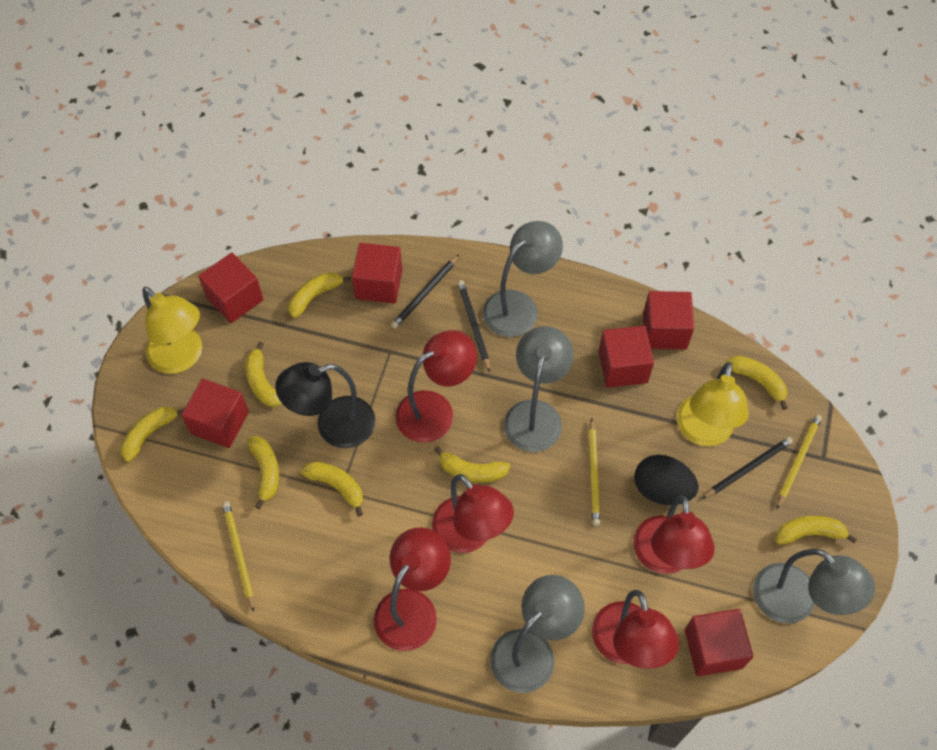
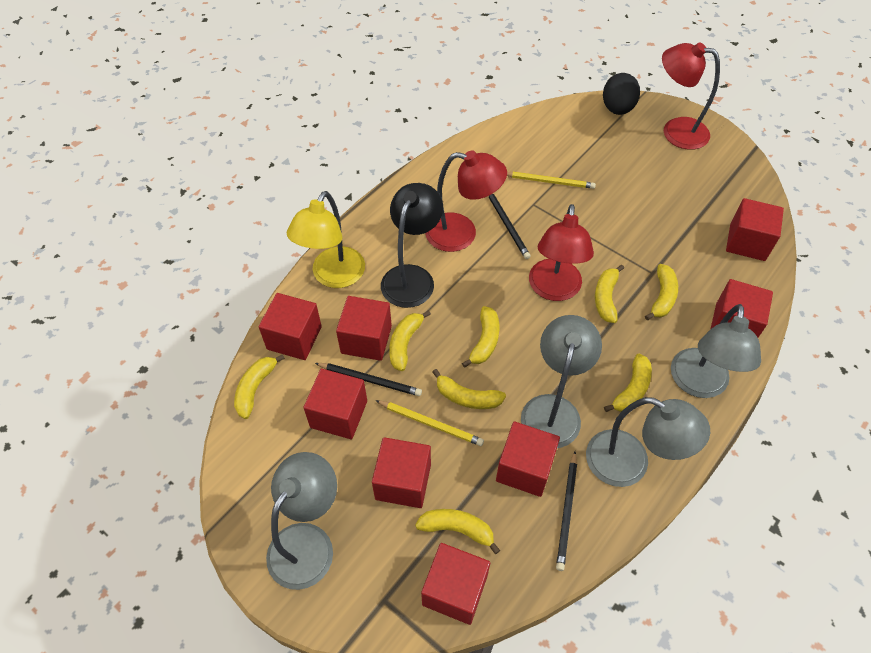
red cube: [181,379,249,448] [198,252,264,323] [352,243,402,304] [598,326,654,388] [643,291,694,349] [685,609,753,676] = 6 -> [259,293,322,360] [303,369,367,439] [336,296,392,361] [372,437,431,508] [421,543,490,625] [496,422,560,497] [711,279,773,337] [726,198,784,261] = 8
red lamp: [374,527,451,651] [395,330,477,443] [432,474,514,553] [592,590,679,669] [633,495,715,574] = 5 -> [425,151,507,252] [529,204,594,301] [662,42,720,150] = 3
yellow lamp: [142,286,202,374] [677,362,749,446] = 2 -> [287,191,365,288] = 1
yellow pencil: [222,501,254,612] [589,418,600,526] [777,414,822,509] = 3 -> [375,400,484,446] [507,172,596,189] = 2

